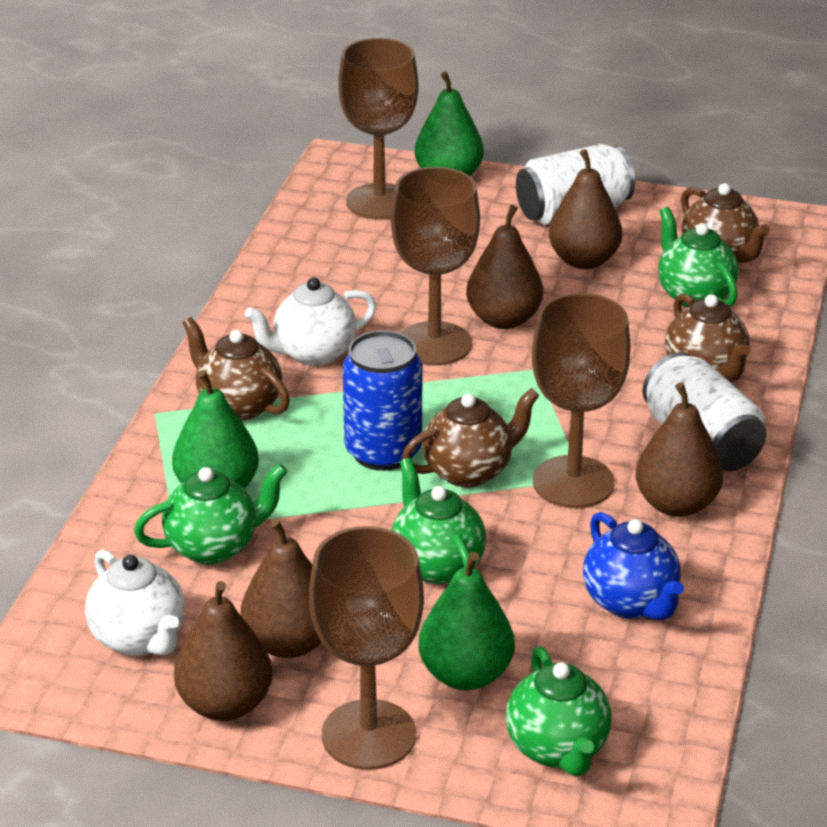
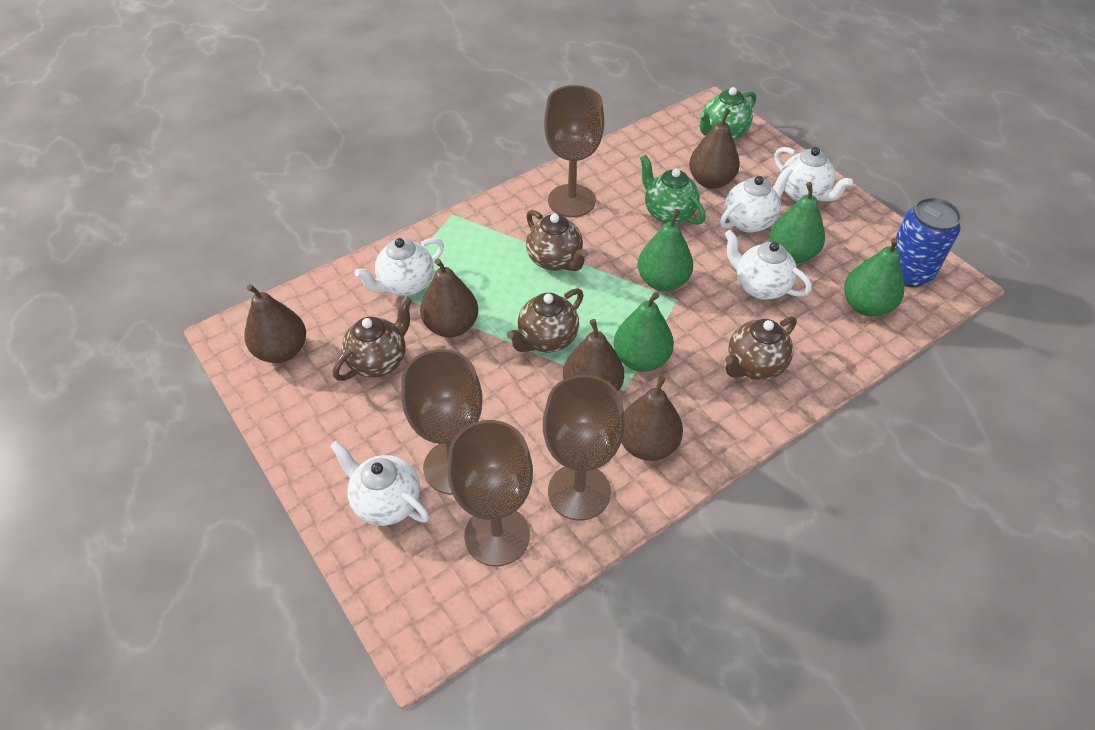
blue teapot: [583,512,684,620] = 1 -> none = 0
green pear: [172,370,259,489] [415,71,484,176] [419,552,515,690] = 3 -> [614,292,674,372] [638,209,693,291] [769,182,825,263] [844,238,904,317] = 4
green teapot: [134,464,288,565] [392,458,486,584] [506,646,612,776] [658,207,738,307] = 4 -> [640,155,706,225] [699,87,756,140] = 2
white can: [516,144,635,225] [643,352,766,471] = 2 -> none = 0
white teapot: [85,549,185,656] [245,277,377,366] = 2 -> [330,440,429,526] [354,238,444,296] [720,167,793,233] [725,230,812,300] [774,147,853,202] = 5

